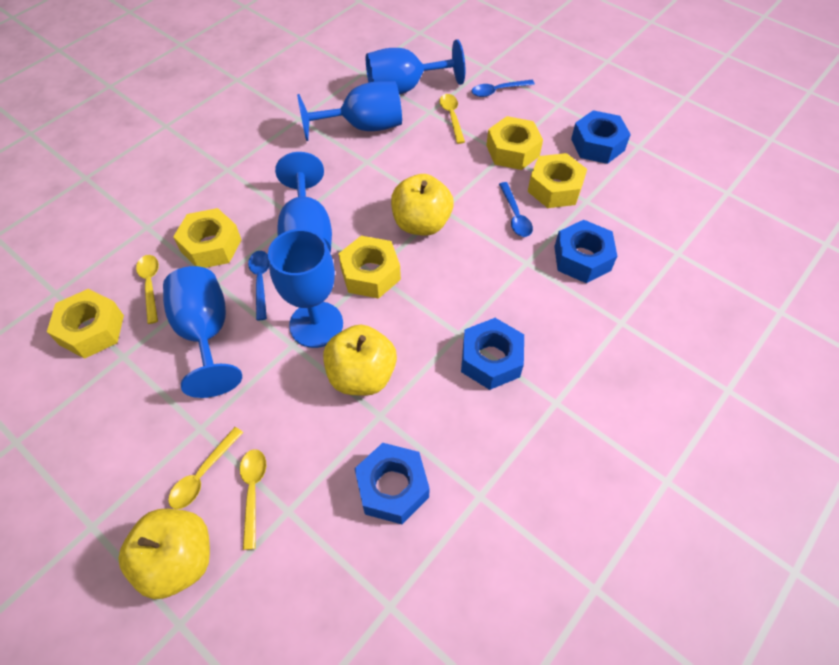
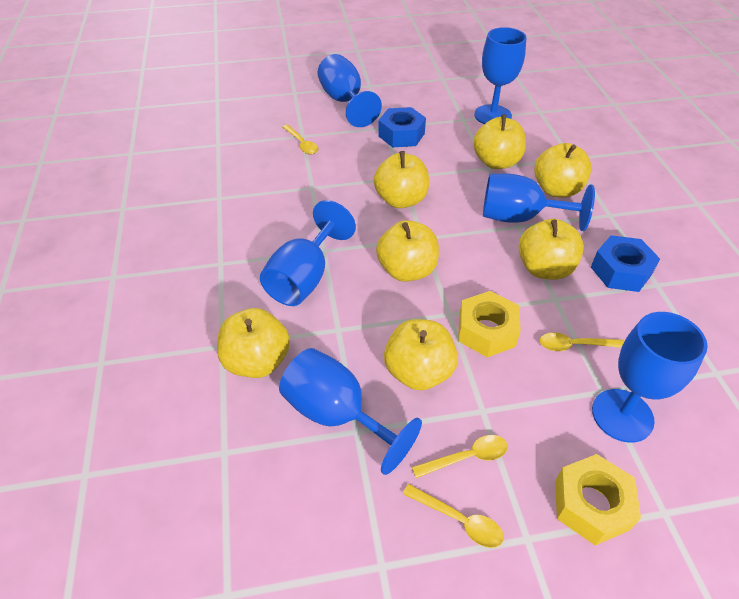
blue goblet: [163,266,242,398] [268,229,343,348] [275,152,332,253] [297,81,402,141] [366,39,465,95] = 5 -> [260,200,356,306] [279,348,422,475] [318,54,382,127] [474,27,527,124] [483,174,595,231] [592,312,707,443] = 6
blue nut: [354,443,430,524] [461,318,524,390] [554,220,617,283] [571,110,631,164] = 4 -> [378,107,426,148] [591,235,660,292] = 2
blue spoon: [248,251,269,320] [472,80,535,97] [499,182,533,237] = 3 -> none = 0
yellow apple: [119,509,210,599] [323,325,397,396] [391,174,454,236] = 3 -> [217,308,290,378] [373,151,429,208] [376,220,439,282] [384,319,458,390] [473,114,526,169] [518,219,584,280] [534,143,592,198] = 7
yellow nut: [47,289,124,359] [173,208,241,268] [338,236,401,299] [486,116,543,170] [528,153,587,208] = 5 -> [458,291,521,357] [555,454,641,545] = 2

